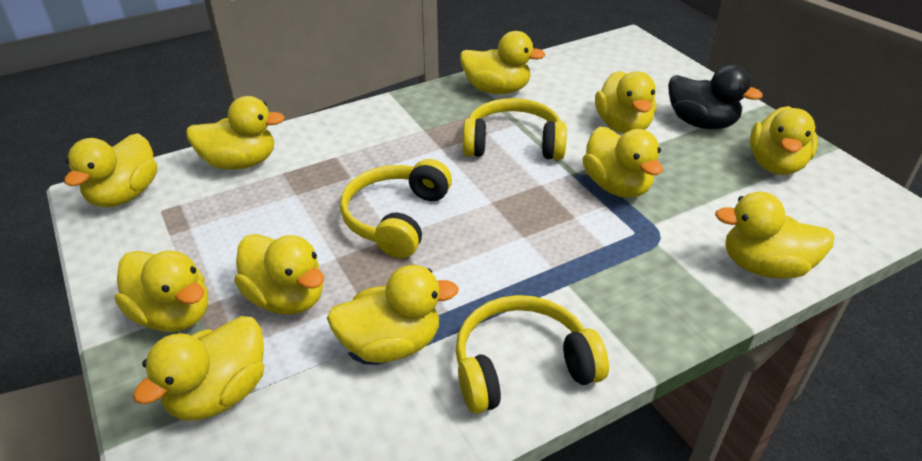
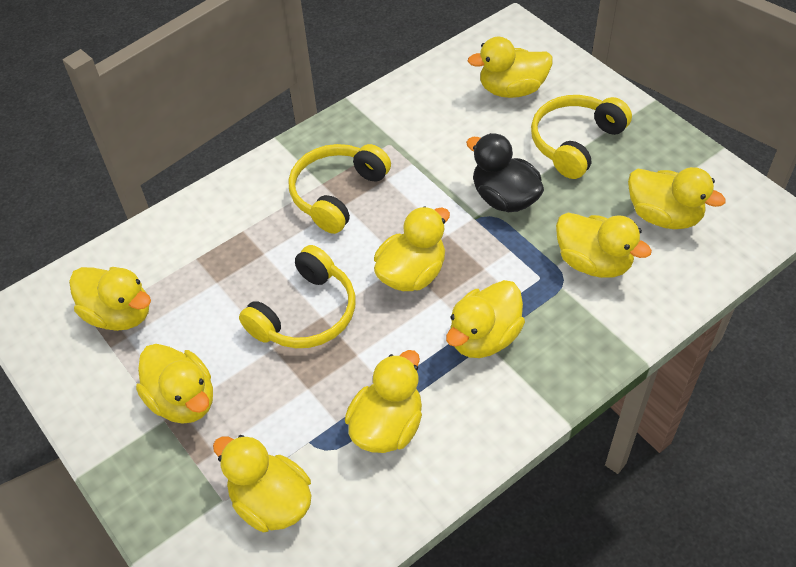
yellow duck: [64,133,157,207] [115,251,208,332] [133,316,264,420] [186,96,285,170] [234,234,324,315] [327,265,459,363] [460,31,545,94] [582,126,663,198] [595,71,656,134] [715,192,835,279] [750,106,818,175] = 11 -> [69,267,151,331] [136,344,213,424] [213,435,312,532] [345,350,422,453] [374,206,450,291] [446,280,525,358] [468,37,553,98] [556,213,652,278] [628,167,726,229] = 9

